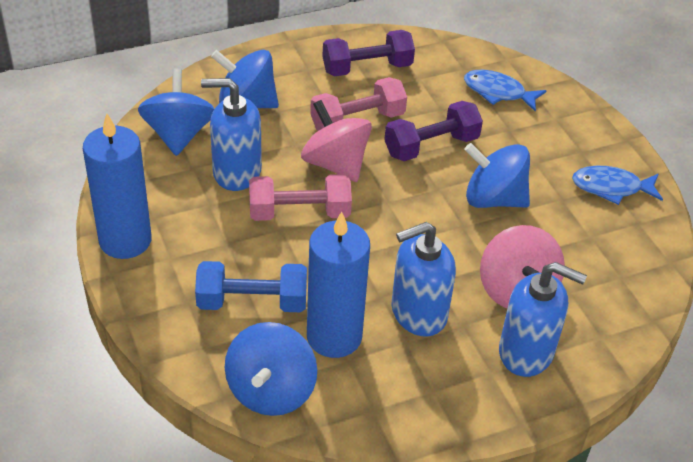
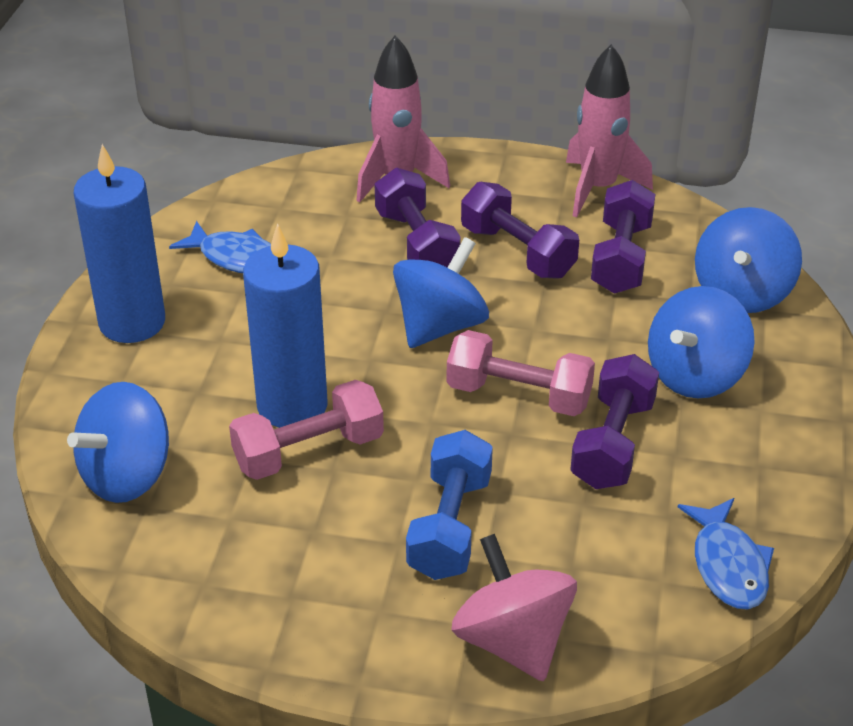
blue soap dispenser: [201,78,262,191] [391,222,456,337] [499,262,587,377] = 3 -> none = 0
pink rocket: none = 0 -> [356,35,450,202] [566,44,653,217] = 2
pink spinning top: [301,100,372,182] [480,225,565,308] = 2 -> [451,534,577,681] = 1
purple dumbbell: [322,30,415,77] [384,101,483,161] = 2 -> [375,168,461,267] [461,182,579,279] [570,354,659,489] [591,180,655,294] = 4

